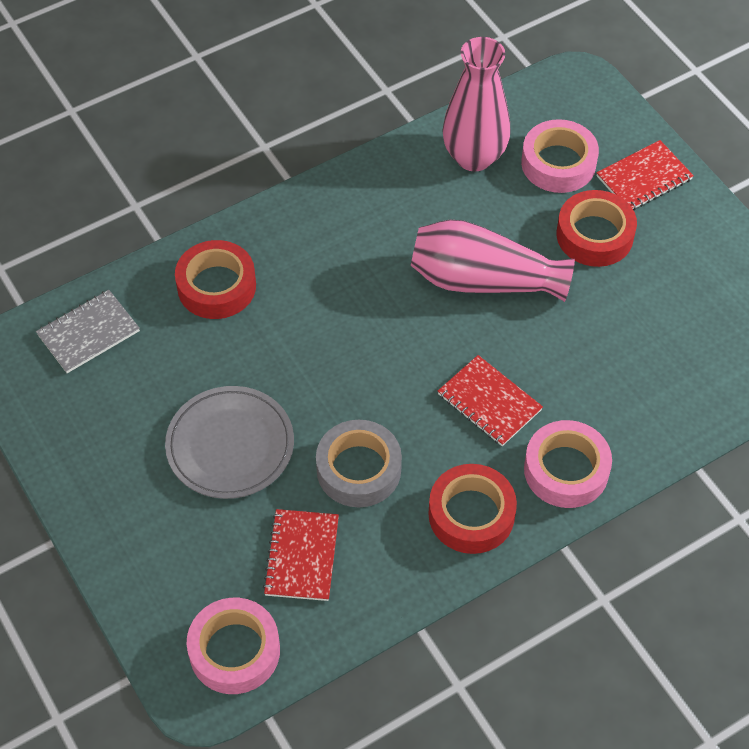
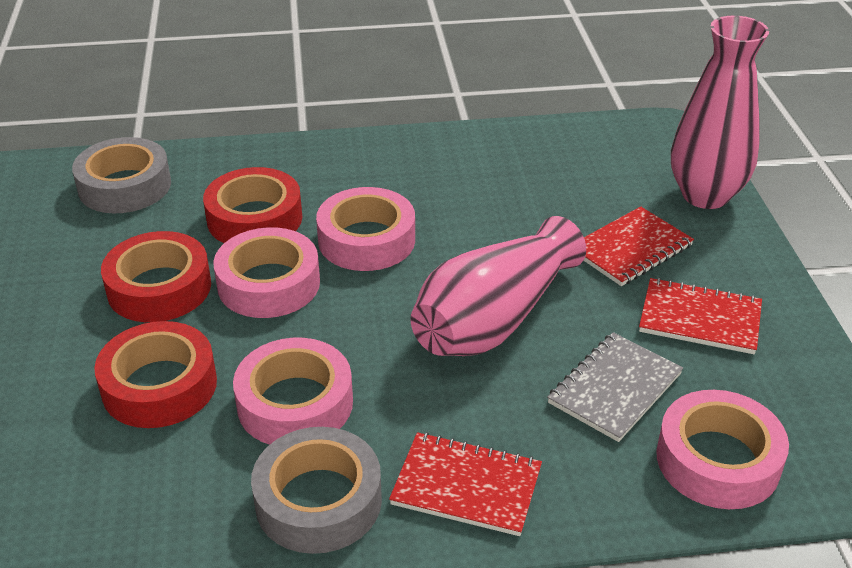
grey plate: [165,386,294,499] = 1 -> none = 0
grey tape: [316,420,402,507] = 1 -> [72,137,171,213] [251,427,382,554] = 2
pink tape: [187,598,280,694] [521,119,599,193] [524,420,612,508] = 3 -> [213,227,320,318] [233,338,353,445] [316,187,415,271] [656,390,789,509] = 4

